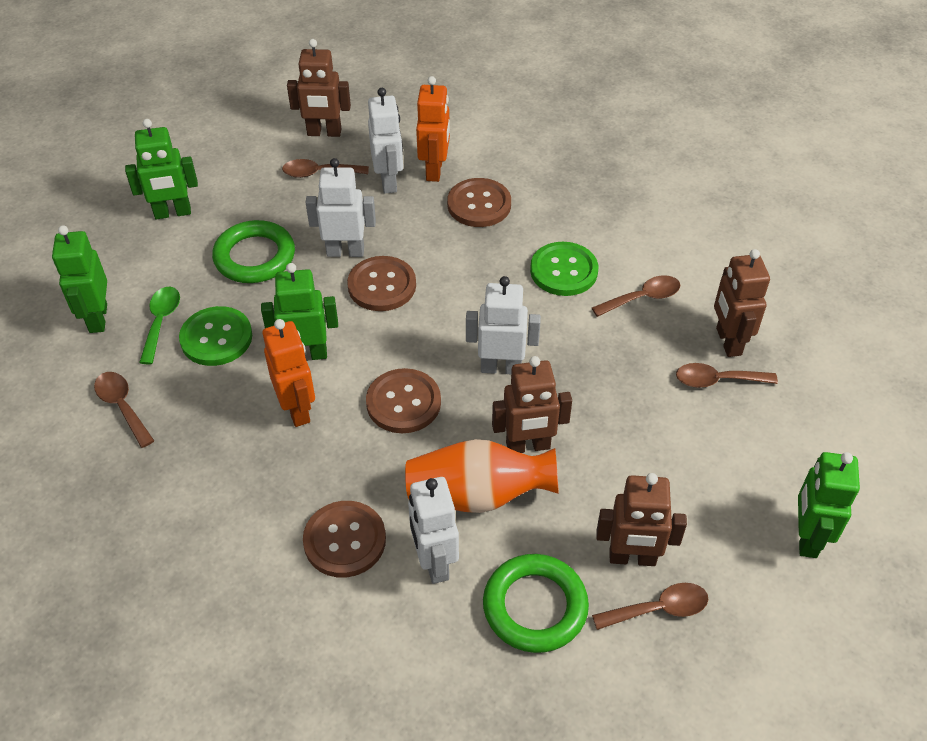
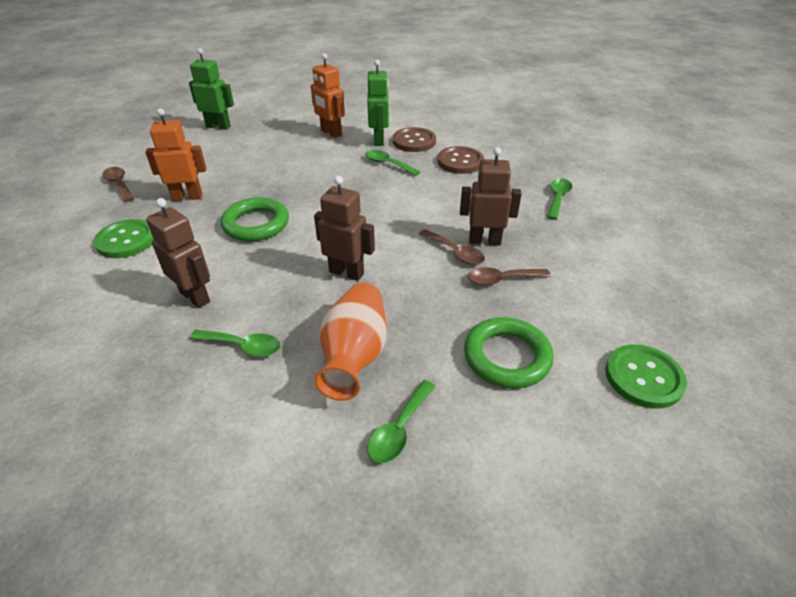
brown button: [303,501,386,578] [347,256,416,311] [366,368,441,433] [447,178,511,227] = 4 -> [393,127,436,152] [437,146,484,174] = 2
brown robot: [287,39,351,137] [492,356,572,453] [596,473,687,566] [714,249,770,357] = 4 -> [146,198,210,308] [314,176,375,281] [460,147,522,246] = 3
brown spoon: [94,372,154,448] [282,159,369,178] [592,275,680,317] [592,583,709,630] [676,363,778,388] = 5 -> [102,167,135,202] [419,229,485,265] [468,267,551,286] = 3
green robot: [52,225,107,333] [125,119,198,219] [261,263,338,360] [798,452,860,558] = 4 -> [189,48,234,130] [367,60,389,146] = 2
green spoon: [139,287,180,365] = 1 -> [189,330,281,357] [365,150,420,176] [367,380,436,463] [547,178,572,220] = 4
white robot: [306,158,376,257] [368,88,403,194] [408,477,459,584] [466,276,541,374] = 4 -> none = 0

